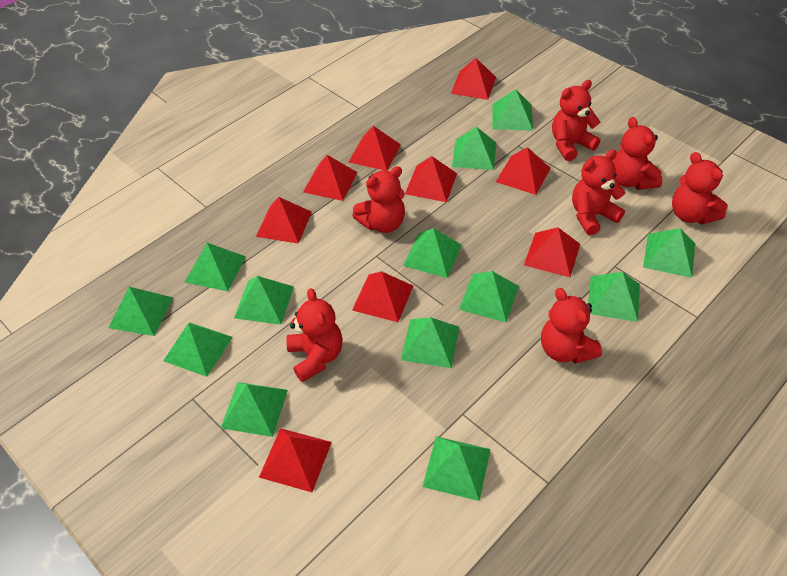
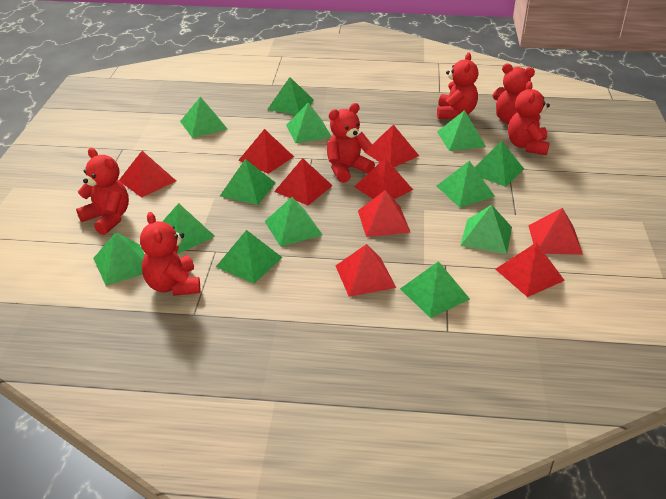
red teddy bear: [286,288,343,382] [352,166,405,233] [541,288,602,364] [552,80,600,161] [572,149,625,235] [612,117,662,190] [672,152,728,224] = 7 -> [76,148,129,235] [140,212,200,296] [327,103,375,183] [437,53,478,119] [493,63,535,124] [508,81,550,155] = 6

